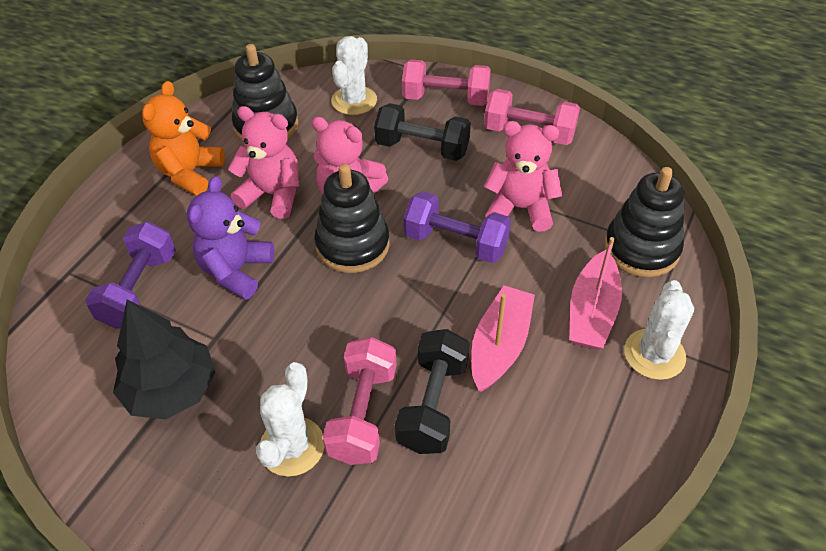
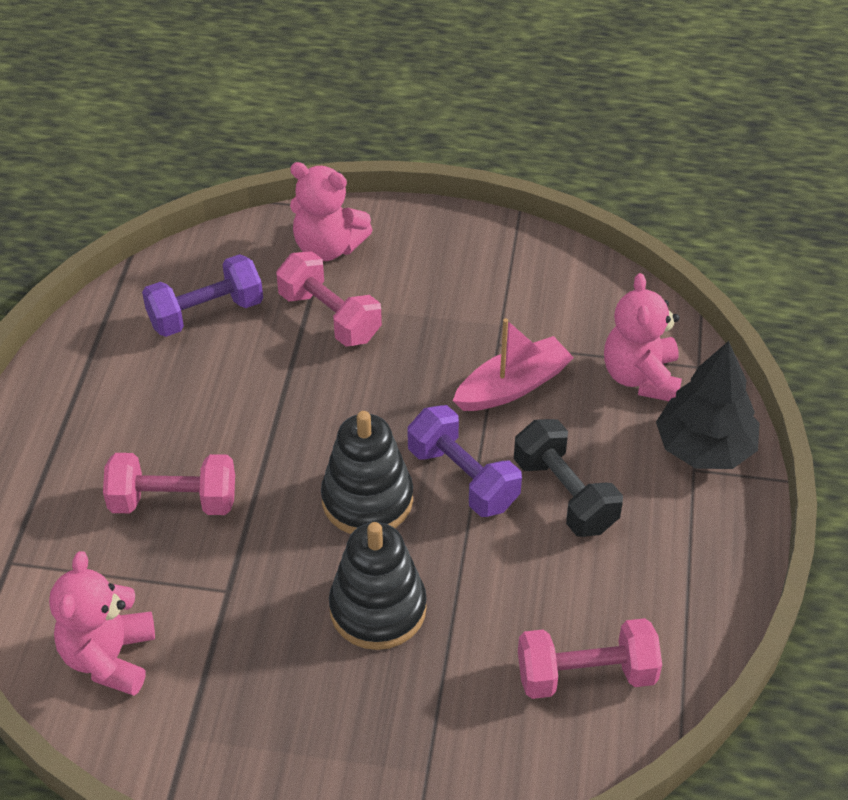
black dumbbell: [374,103,471,161] [395,329,470,454] = 2 -> [514,419,623,537] = 1
black stacking toy: [232,44,299,142] [314,164,390,273] [604,167,685,277] = 3 -> [321,411,413,534] [329,522,427,650] = 2
orange teddy bear: [142,81,225,196] = 1 -> none = 0
pink boat: [471,285,535,392] [569,237,622,349] = 2 -> [453,318,574,411] = 1
purple teddy bear: [187,176,274,300] = 1 -> none = 0
white cactus: [256,362,324,477] [331,36,377,115] [624,280,694,380] = 3 -> none = 0

